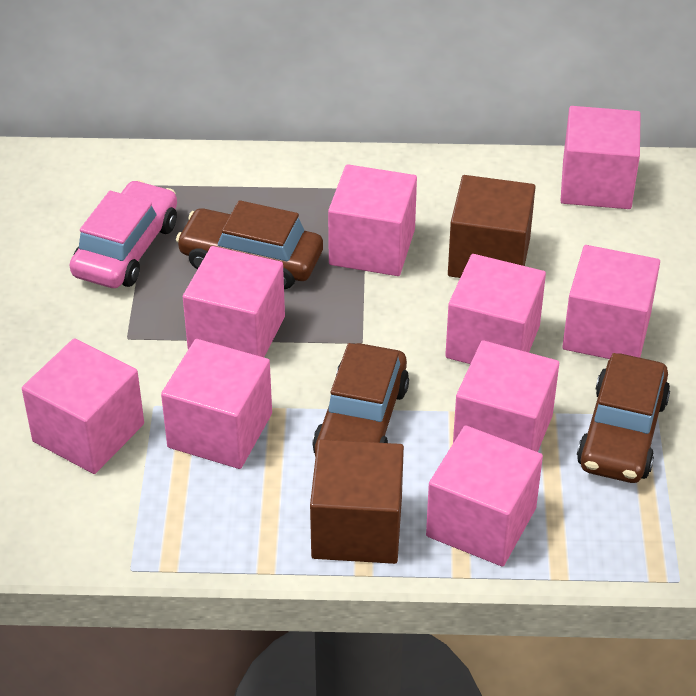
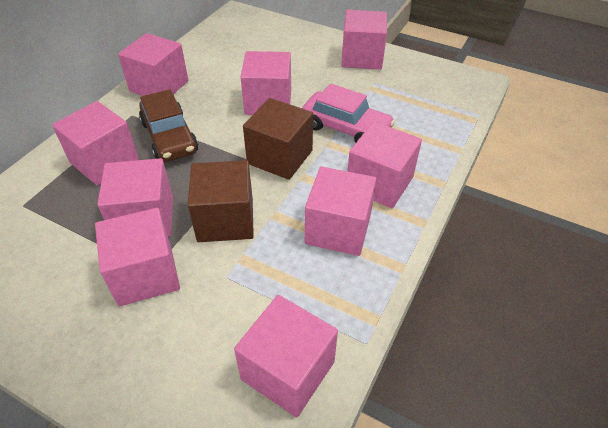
brown car: [176,200,323,289] [312,343,409,457] [577,353,670,483] = 3 -> [139,89,198,162] = 1

